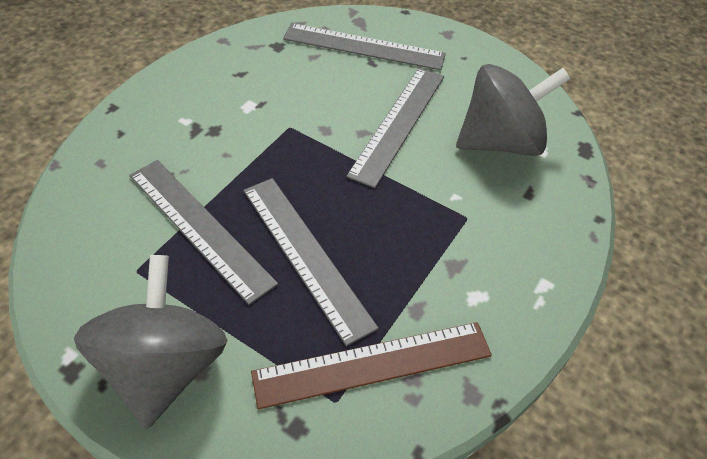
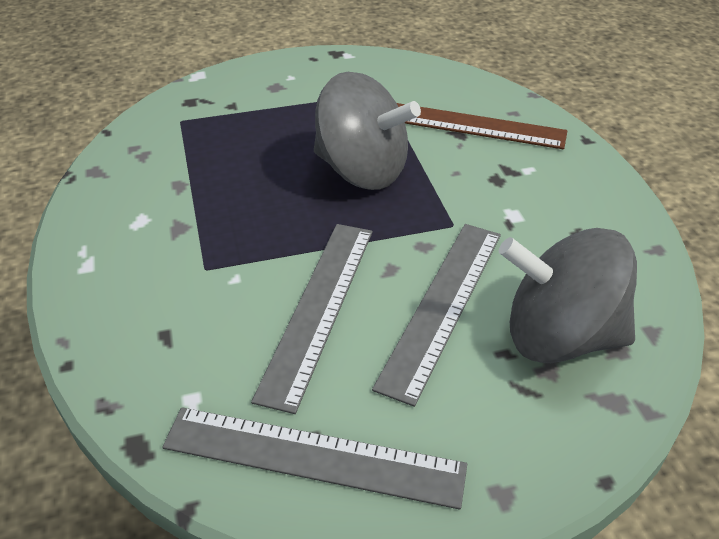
grey ruler: [129,160,278,305] [243,178,379,346] [283,23,446,70] [346,67,444,188] = 4 -> [162,407,467,510] [251,224,373,414] [372,224,501,407] = 3

